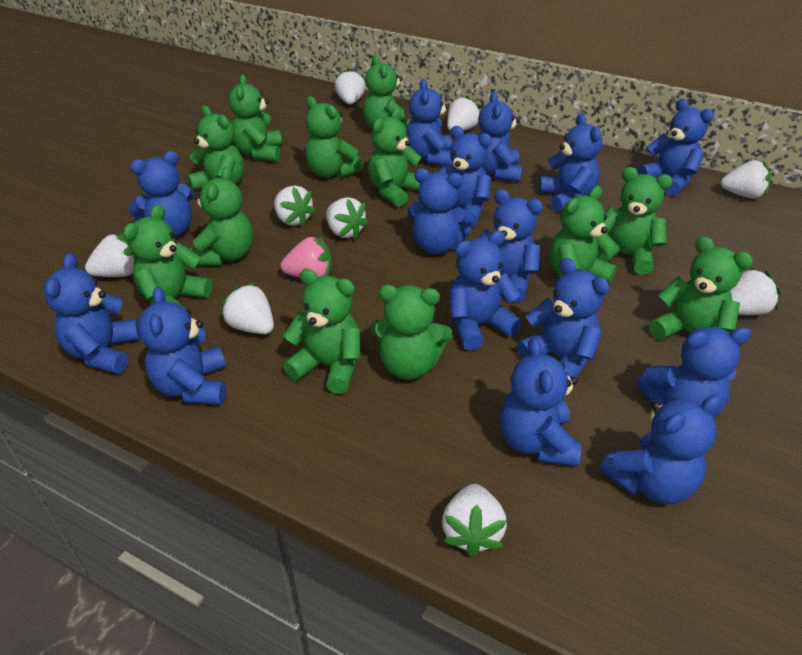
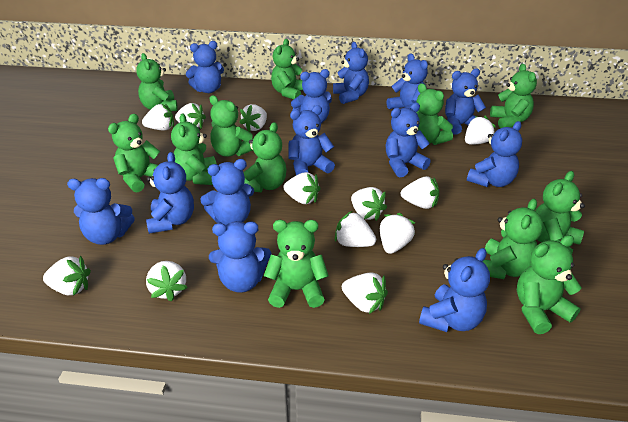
blue teddy bear: [44,253,141,374] [128,151,194,237] [138,287,226,405] [407,79,453,166] [408,168,474,255] [438,126,492,227] [449,230,522,351] [478,92,523,182] [479,189,543,303] [500,337,581,467] [517,258,610,378] [538,114,602,212] [600,395,722,505] [637,327,751,419] [638,99,714,196] = 15 -> [67,178,135,245] [146,152,194,234] [186,41,224,93] [200,159,254,225] [209,221,271,293] [289,105,335,175] [291,69,332,123] [333,42,369,104] [385,103,431,177] [387,54,428,109] [419,248,490,332] [445,68,486,135] [467,121,522,187] = 13
pink strawberry: [280,236,332,278] = 1 -> none = 0
white strawberry: [85,233,138,277] [221,283,274,334] [274,186,316,227] [326,197,369,239] [335,68,365,105] [442,484,507,557] [447,95,480,131] [721,160,771,199] [729,267,781,315] = 9 -> [43,256,91,296] [142,104,174,131] [146,261,187,302] [175,103,206,129] [239,104,267,132] [283,172,321,204] [335,211,376,247] [342,272,388,314] [351,187,387,221] [380,213,415,254] [401,176,439,209] [465,116,496,145] = 12

